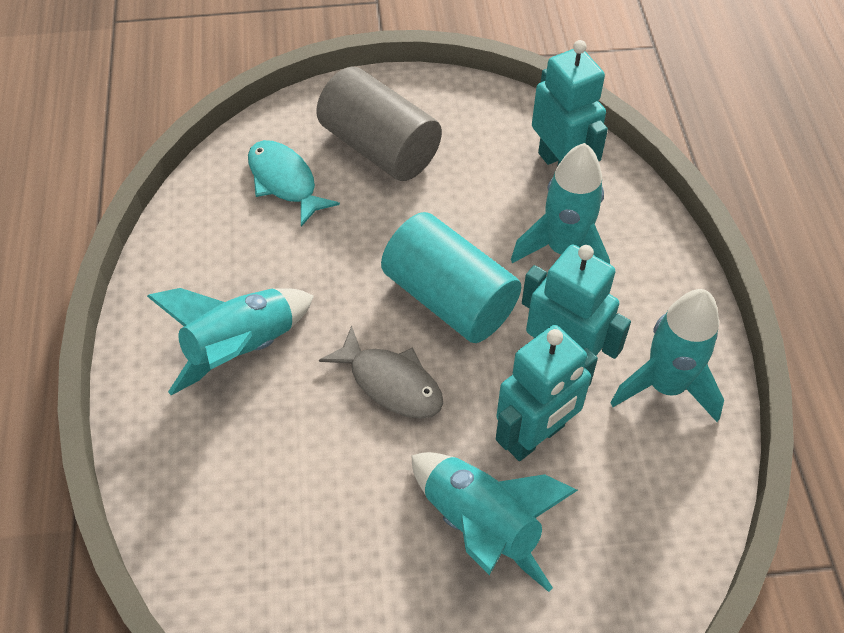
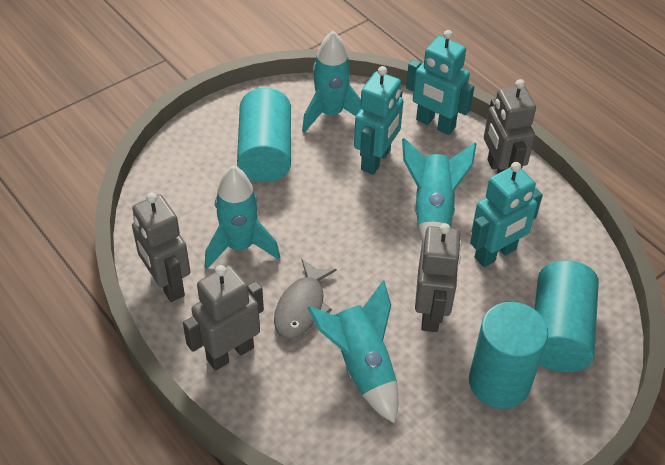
grey cylinder: [316,67,442,181] = 1 -> none = 0
grey robot: none = 0 -> [132,193,190,302] [183,265,264,371] [415,223,462,332] [484,79,536,174] = 4
turquoise cylinder: [381,212,521,343] = 1 -> [237,88,291,182] [469,302,548,409] [535,260,599,372] = 3
turquoise fish: [248,140,340,227] = 1 -> none = 0

